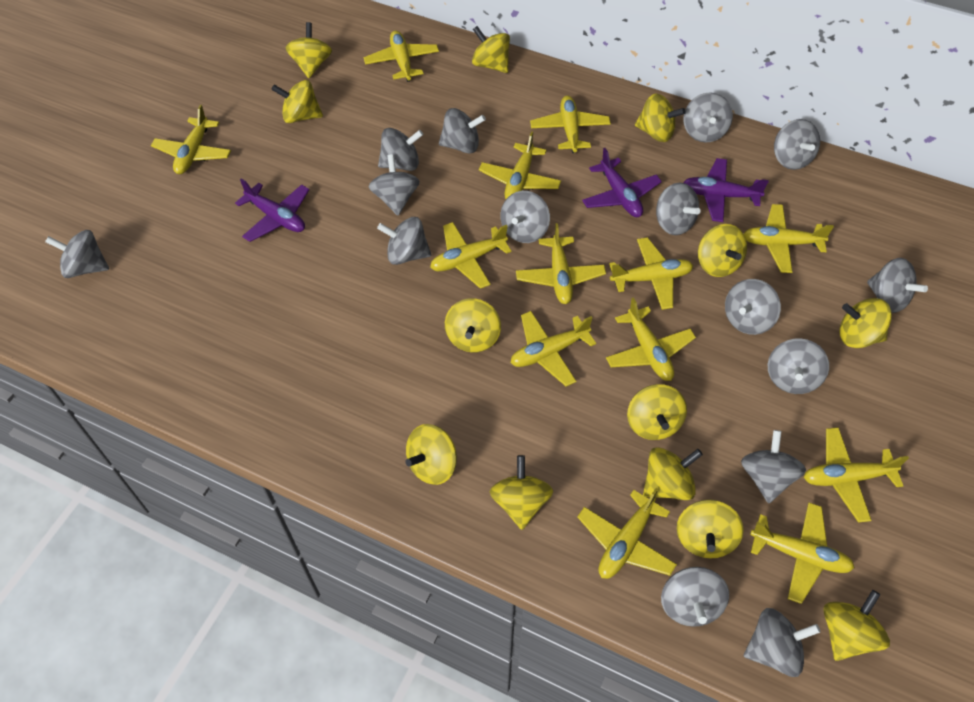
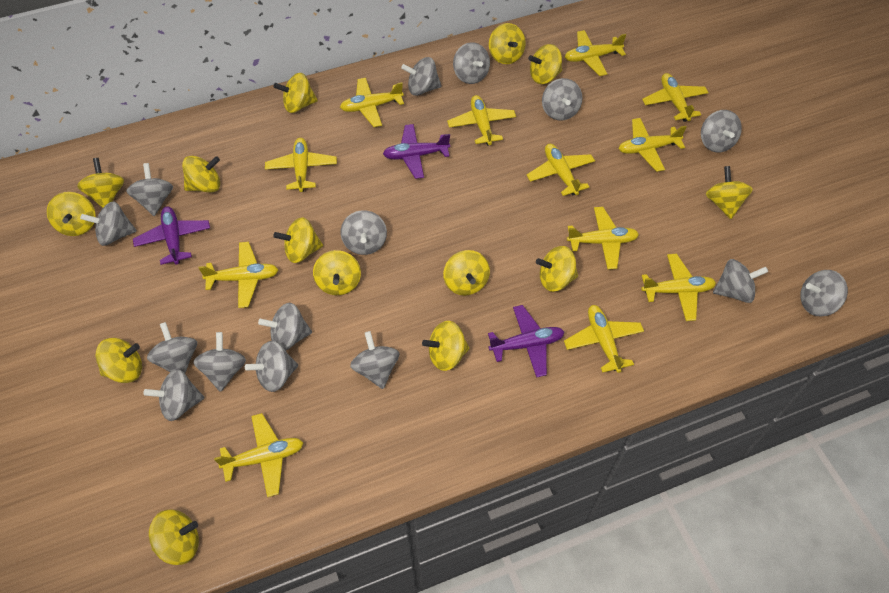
yellow plane: [151,105,231,174] [363,31,439,82] [430,222,512,289] [479,131,561,199] [511,311,596,386] [516,223,606,304] [530,96,611,153] [577,488,677,579] [606,297,696,381] [609,237,693,310] [744,204,834,273] [750,503,855,604] [804,427,909,523] = 13 -> [198,242,278,308] [214,413,303,497] [265,138,337,192] [340,78,404,127] [447,95,516,146] [527,144,595,196] [564,305,644,373] [565,30,626,76] [567,207,639,269] [619,118,686,172] [641,254,716,321] [642,73,709,122] = 12
yellow spinning top: [271,80,323,123] [286,22,332,78] [405,424,457,485] [445,298,501,352] [472,26,510,73] [490,455,553,530] [627,384,687,440] [635,93,686,142] [643,447,703,500] [677,500,744,558] [698,224,747,277] [823,590,890,661] [839,298,892,348] = 13 -> [47,192,96,236] [77,158,124,208] [96,338,142,383] [149,510,199,565] [182,156,220,193] [273,73,318,113] [273,217,323,263] [313,250,361,295] [422,321,469,371] [443,250,490,295] [489,23,526,64] [528,44,562,84] [536,246,578,292] [706,166,753,219] = 14

